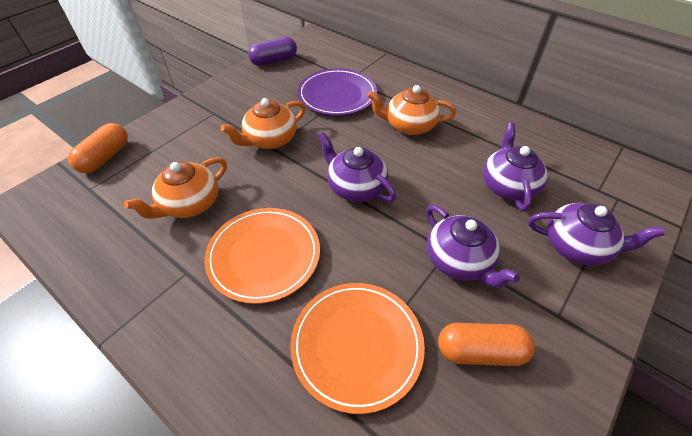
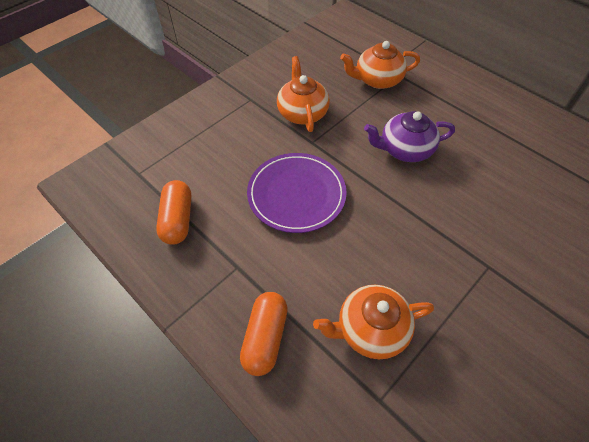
orange plate: [204,208,320,304] [290,283,425,414] = 2 -> none = 0
purple capsule: [248,37,297,66] = 1 -> none = 0
purple teapot: [318,132,396,202] [426,205,520,288] [483,123,548,212] [528,203,664,266] = 4 -> [364,111,455,162] = 1

